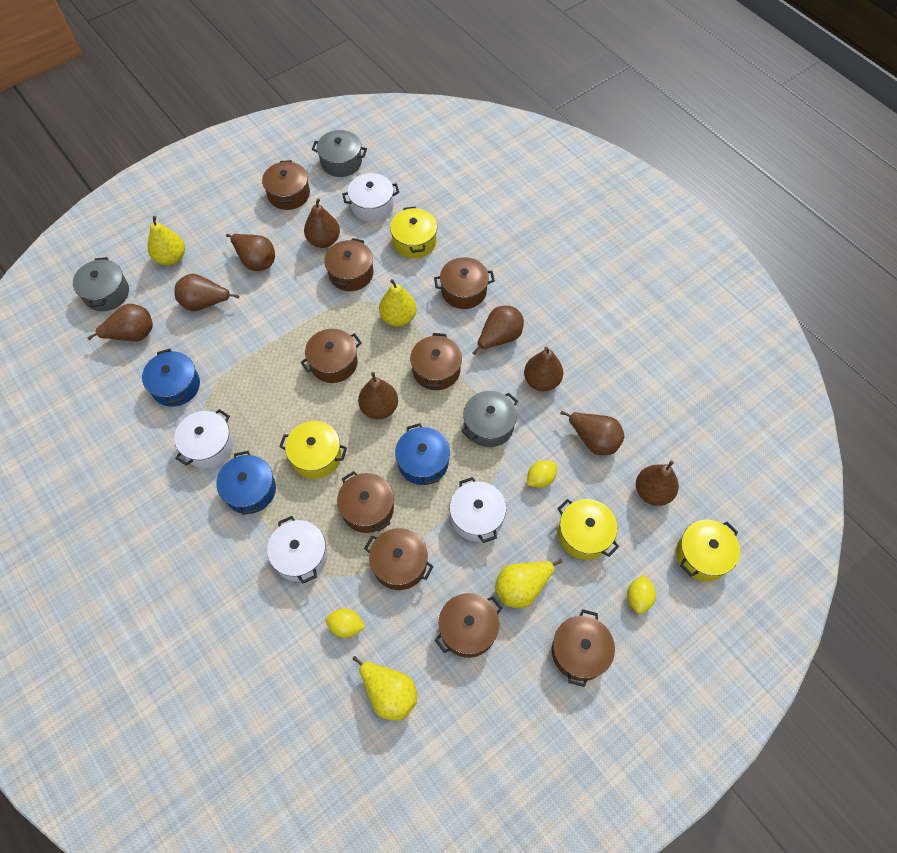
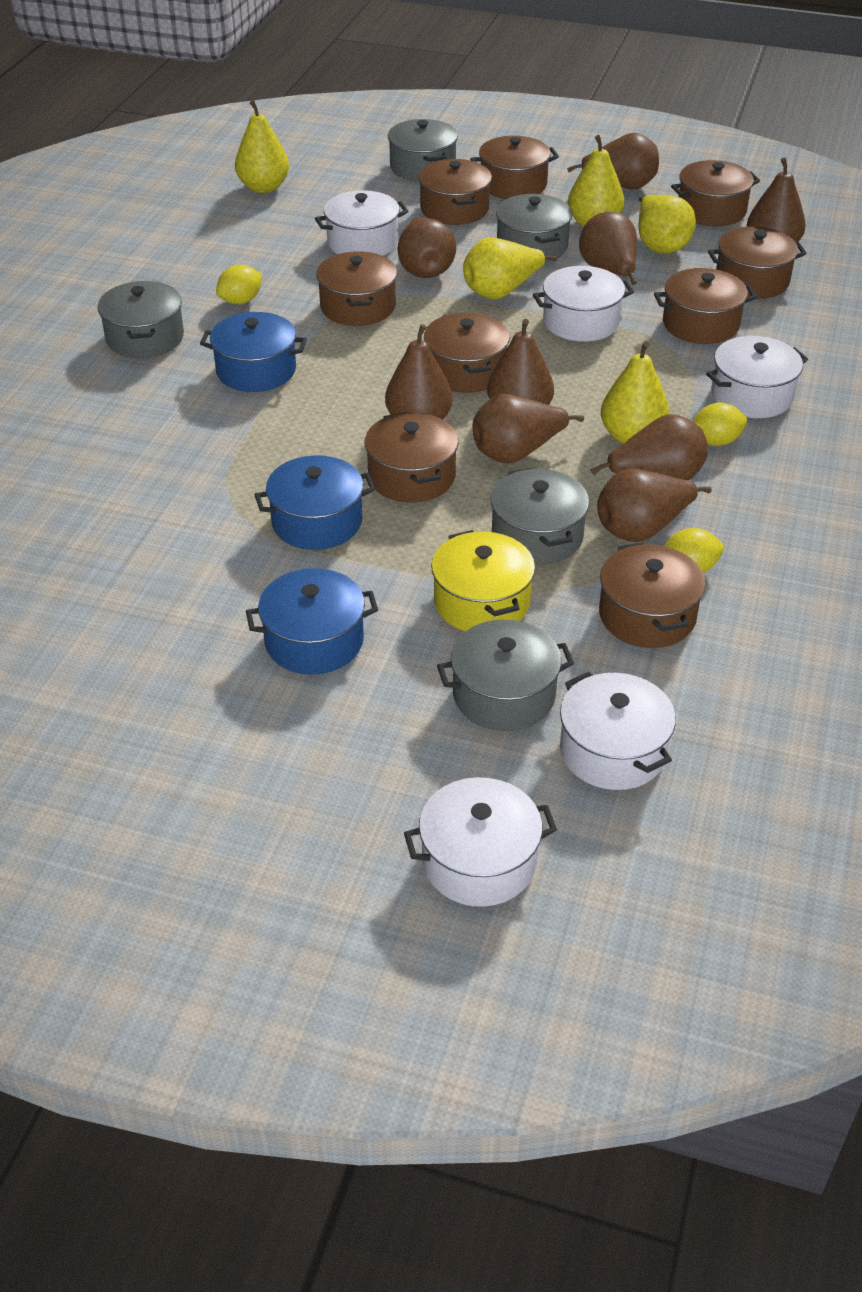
grey pot: [73,257,129,311] [312,130,367,177] [462,391,518,447] = 3 -> [97,281,184,358] [388,119,458,181] [437,619,574,731] [491,468,589,564] [496,194,572,262] = 5
white pot: [174,409,233,468] [267,516,328,584] [342,173,399,222] [449,477,507,543] = 4 -> [315,190,409,256] [404,777,557,907] [533,266,634,342] [560,672,676,790] [706,336,808,418] = 5
yellow pear: [148,216,185,266] [353,656,417,720] [379,279,416,327] [495,559,563,608] = 4 -> [235,100,289,193] [463,237,557,299] [568,135,624,227] [601,341,669,444] [639,195,696,254] = 5
yellow pot: [279,421,347,479] [390,206,437,258] [557,499,619,560] [676,520,740,581] = 4 -> [431,530,535,631] = 1

